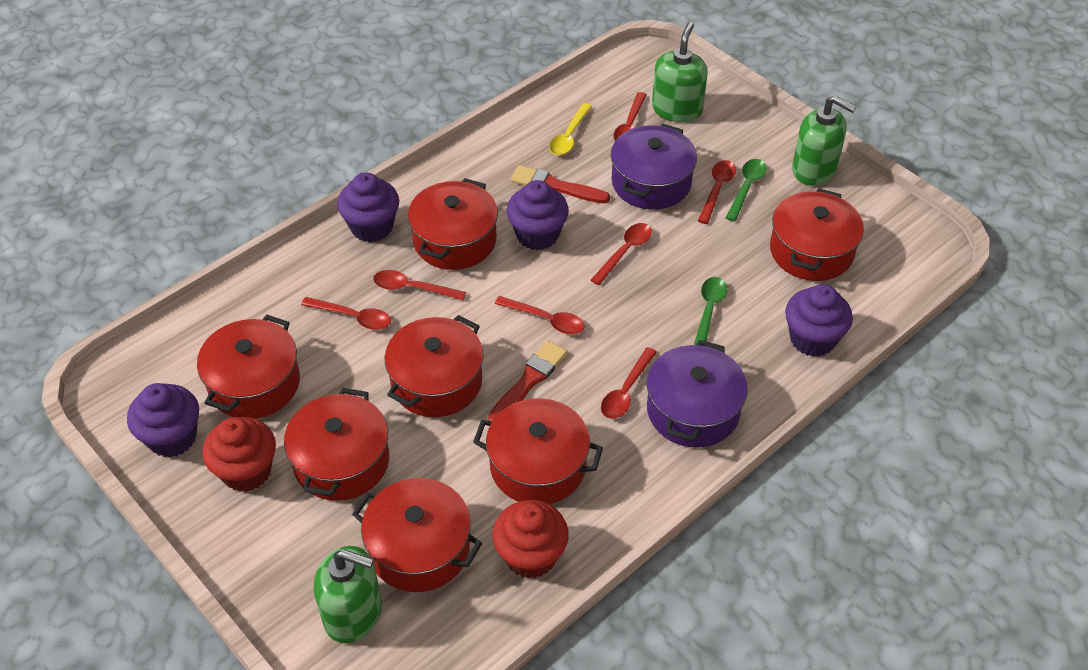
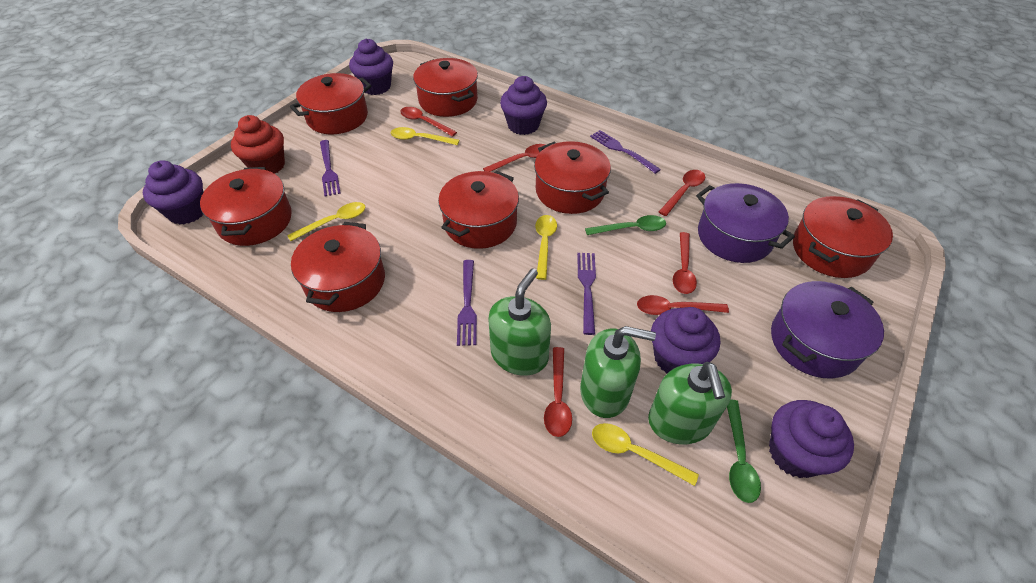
purple cupcake: [127,383,199,458] [337,172,399,242] [507,180,569,250] [785,284,853,357] = 4 -> [143,160,203,225] [349,39,393,95] [500,76,547,135] [651,307,720,374] [769,400,854,478] = 5
purple fork: none = 0 -> [320,140,341,197] [457,260,477,346] [577,253,596,335] [590,130,661,174] = 4
red brush: [488,341,567,421] [511,165,610,203] = 2 -> none = 0
red cupcake: [203,417,276,492] [493,500,569,579] = 2 -> [231,115,285,174] = 1
red spoon: [301,297,391,330] [373,270,466,300] [495,296,585,334] [591,223,652,285] [601,347,657,419] [613,92,647,141] [698,160,736,224] = 7 -> [400,107,457,137] [483,144,545,172] [544,347,572,437] [637,295,729,315] [659,170,705,216] [673,232,697,294] = 6
yellow spoon: [549,103,592,155] = 1 -> [287,202,365,241] [391,127,459,145] [535,215,557,280] [592,423,699,486] = 4

